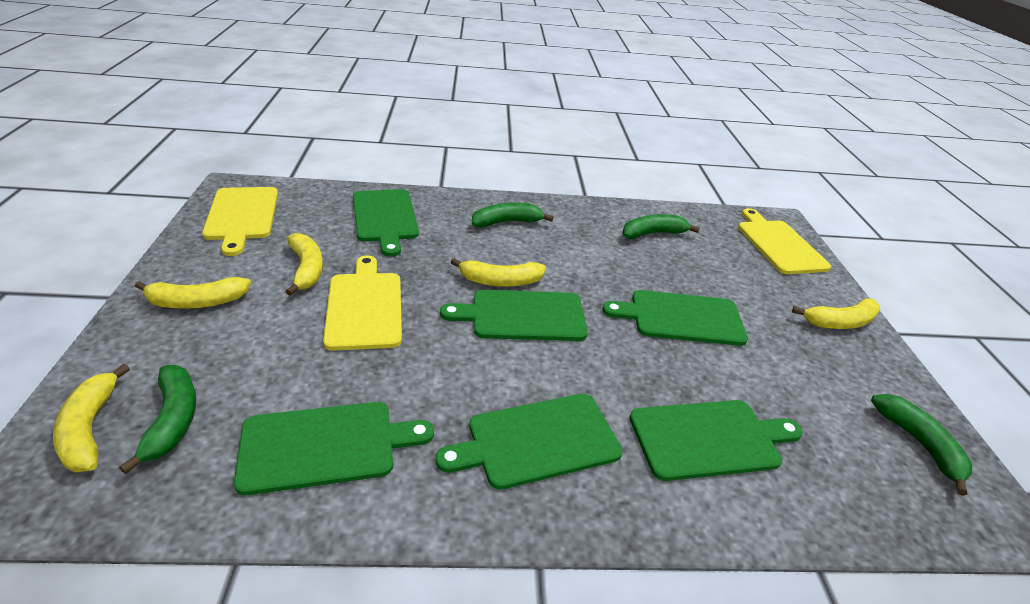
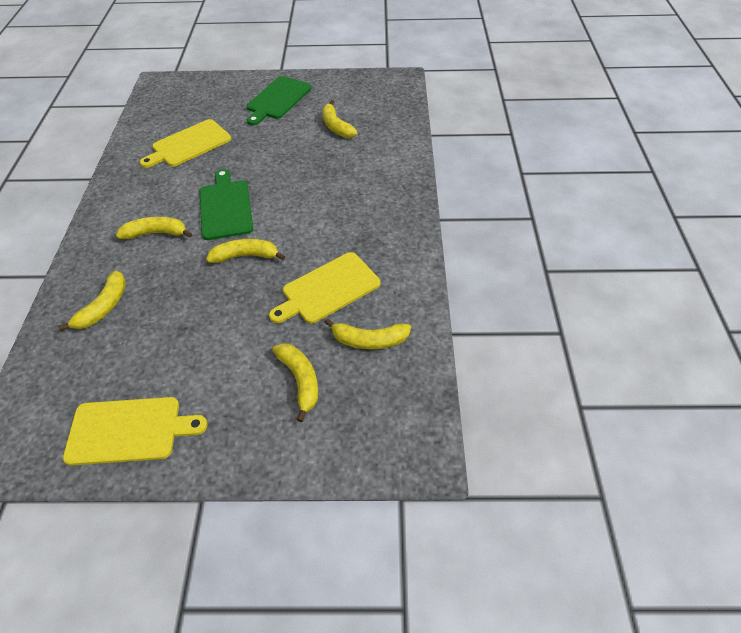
green banana: [119,365,196,474] [472,203,554,227] [622,214,700,239] [871,394,972,496] = 4 -> none = 0
green cutting board: [234,402,434,495] [353,189,419,257] [436,394,623,490] [440,290,588,341] [602,290,748,346] [630,400,803,481] = 6 -> [200,169,253,240] [247,76,312,126] = 2
yellow banana: [53,364,130,473] [135,277,251,309] [285,233,323,296] [451,258,546,287] [792,298,880,329] = 5 -> [58,270,126,331] [116,216,192,239] [206,239,285,263] [272,343,318,422] [322,100,358,138] [324,318,411,349] = 6

